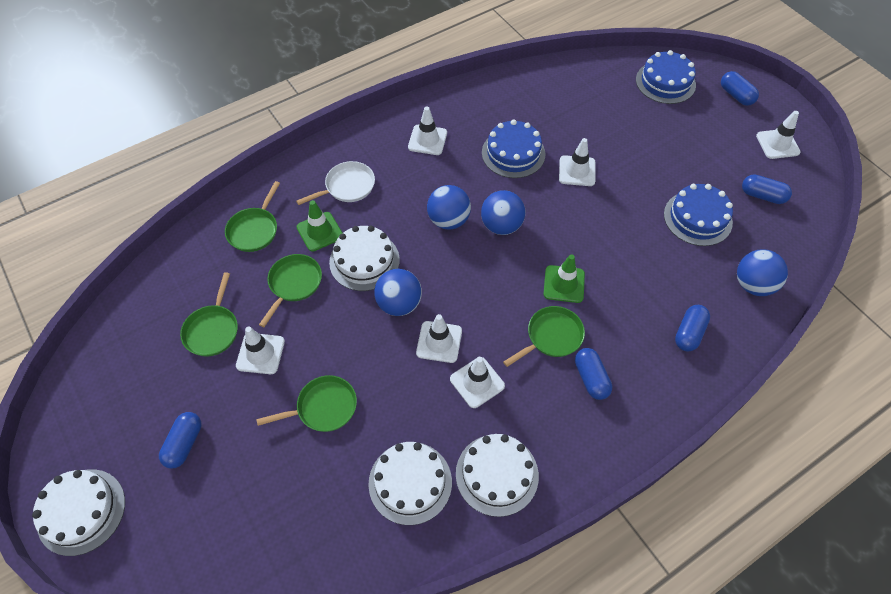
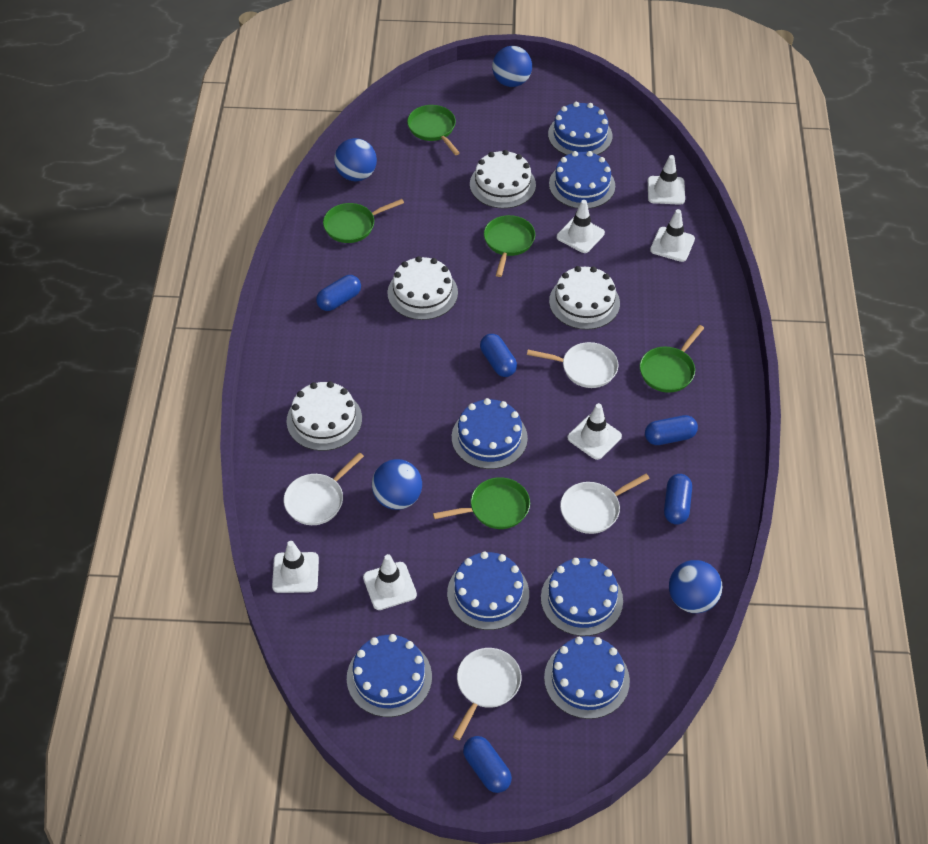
blue cake: [482,120,545,178] [636,50,696,104] [664,184,733,246] = 3 -> [347,634,432,717] [447,552,529,630] [452,398,528,469] [541,558,623,636] [544,636,630,719] [548,102,612,155] [549,151,615,209] = 7
green traffic cone: [297,200,342,252] [543,254,585,303] = 2 -> none = 0
white pan: [296,161,375,205] = 1 -> [284,452,364,525] [453,648,521,740] [527,342,618,388] [560,474,650,534] = 4

